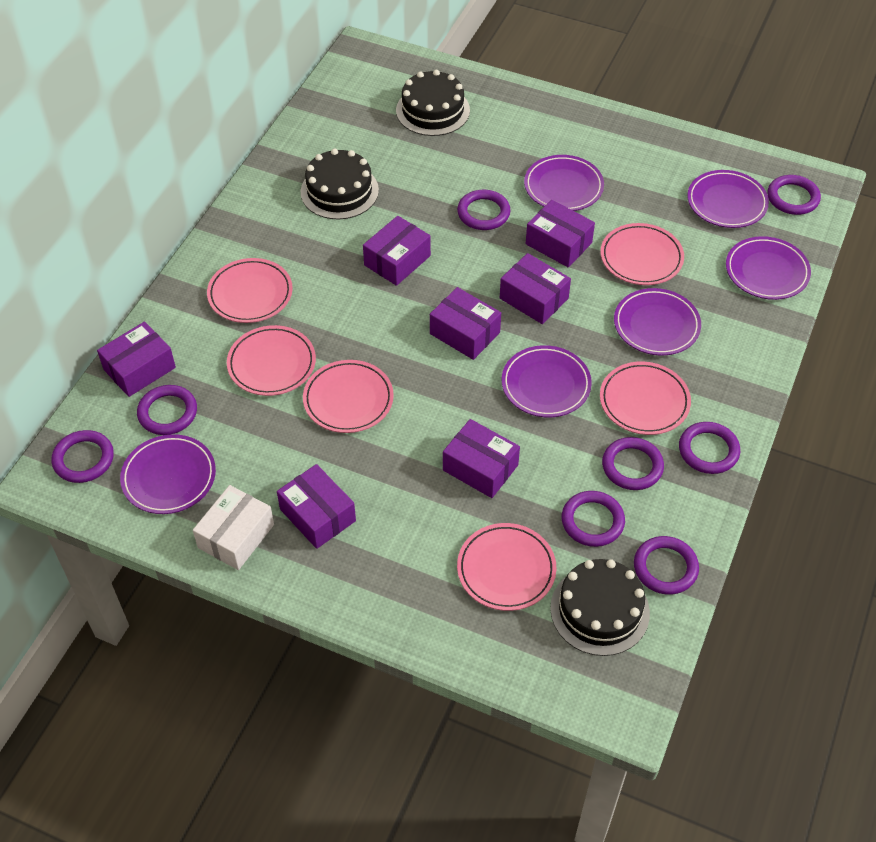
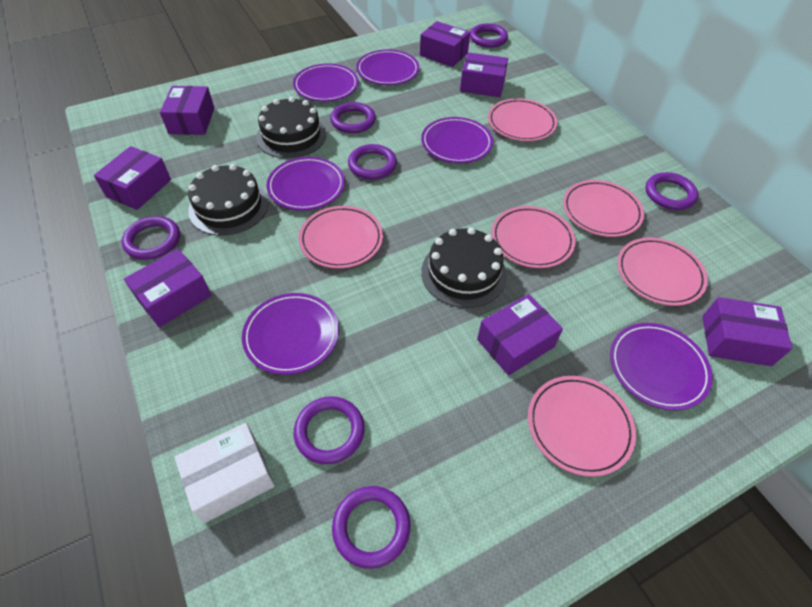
purple ring: [51,430,114,483] [137,385,197,435] [457,190,510,230] [562,491,625,547] [602,437,664,490] [634,536,699,595] [679,422,740,474] [767,175,821,215] = 8 -> [122,216,180,260] [294,396,365,464] [330,102,376,133] [332,486,410,569] [348,144,397,179] [470,23,508,48] [645,172,698,210] = 7

